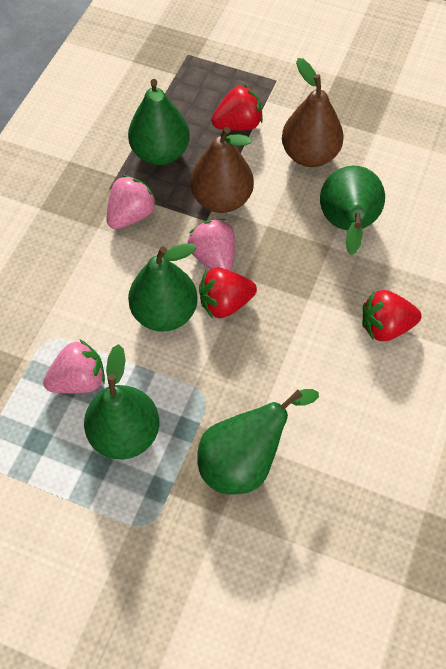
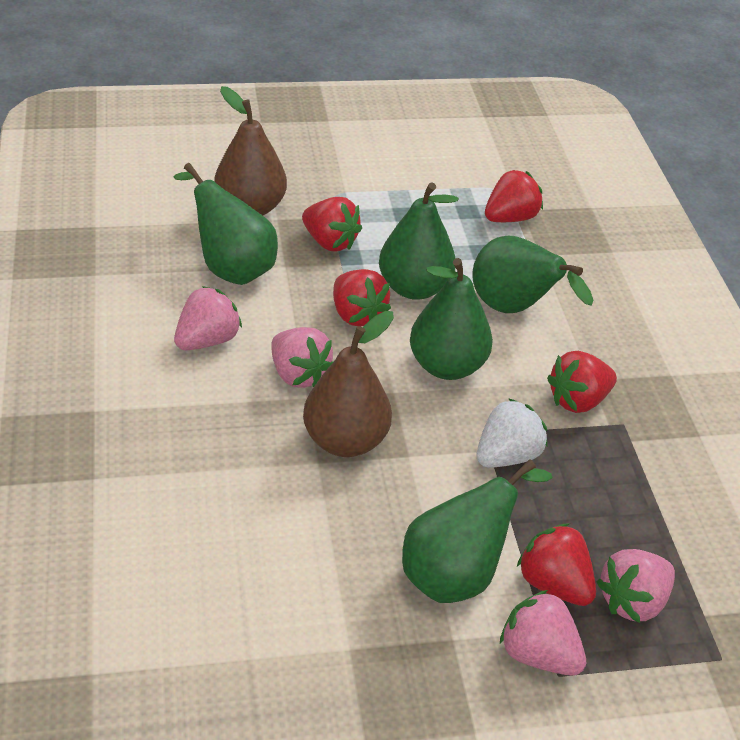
pink strawberry: [43,339,105,394] [107,175,157,229] [188,219,235,271] = 3 -> [174,286,242,350] [271,327,333,388] [500,590,586,676] [596,549,675,623] = 4
red strawberry: [199,268,257,318] [212,85,263,131] [362,290,421,341] = 3 -> [302,197,362,251] [333,269,391,327] [485,170,543,222] [517,524,596,606] [547,351,617,413] = 5
white strawberry: none = 0 -> [476,398,548,468] = 1

